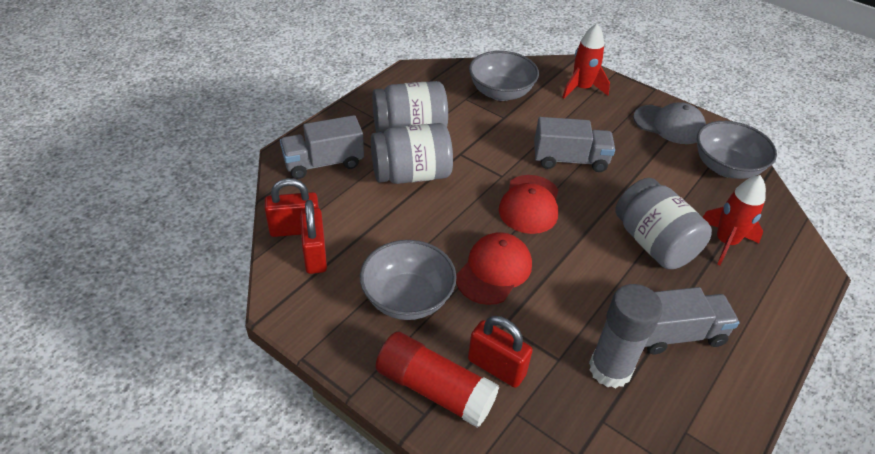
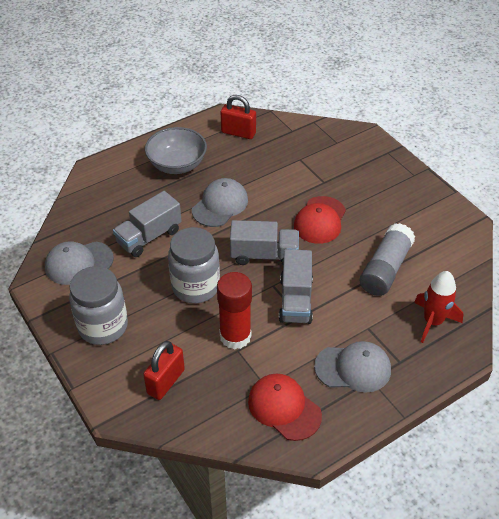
grey bowl: [360,240,457,320] [469,51,539,101] [697,121,777,179] = 3 -> [145,127,207,174] = 1
grey cap: [633,102,706,144] = 1 -> [45,241,114,285] [192,178,248,227] [314,341,391,393] = 3
grey jar: [371,123,453,184] [372,81,448,134] [615,178,712,269] = 3 -> [69,266,128,345] [168,227,220,303] = 2
red padlock: [265,178,319,237] [300,200,327,274] [468,316,533,388] = 3 -> [143,341,185,400] [221,95,256,139] = 2
red rocket: [562,24,610,99] [703,175,766,265] = 2 -> [414,271,463,343] = 1

